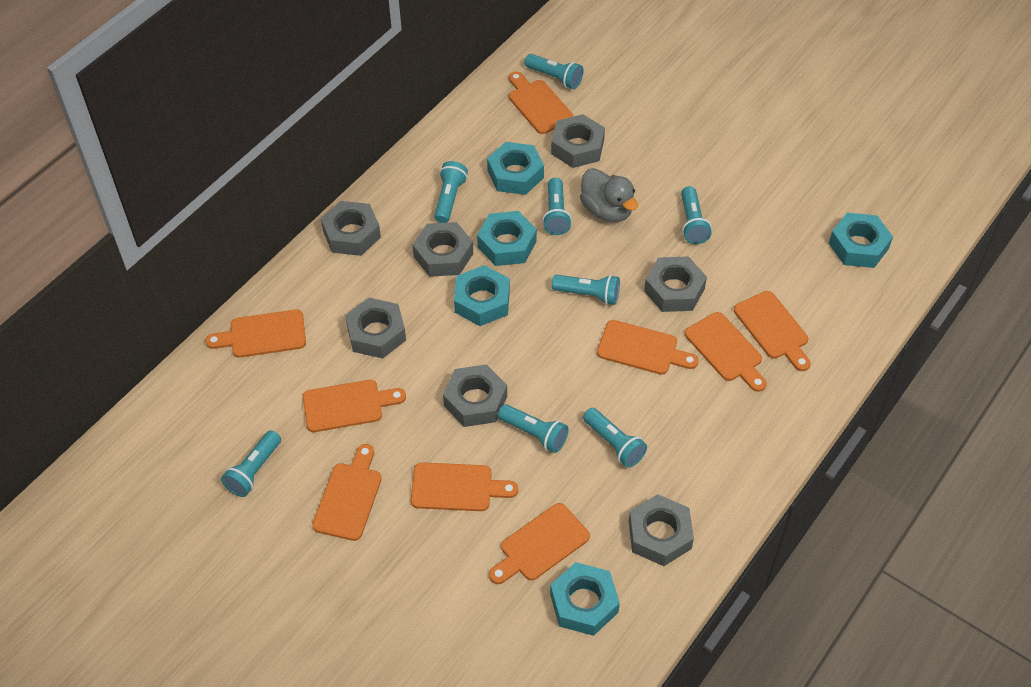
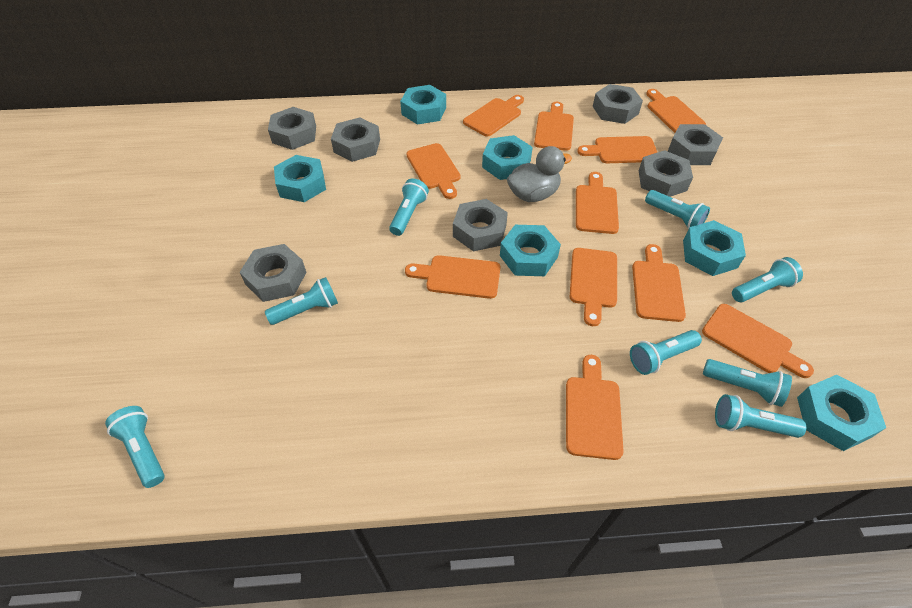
orange cutting board: [205,309,306,358] [303,380,406,432] [312,444,382,541] [411,462,518,511] [489,503,590,584] [509,71,574,134] [597,320,699,375] [685,312,767,392] [734,291,811,371] = 9 -> [405,255,501,299] [406,143,461,199] [463,95,524,137] [534,102,574,151] [566,355,624,460] [570,248,617,326] [576,172,619,234] [577,136,658,163] [632,244,686,322] [646,89,706,133] [702,304,814,378] = 11
turquoise nut: [454,265,510,326] [477,211,537,266] [487,142,544,195] [550,562,620,636] [829,213,893,268] = 5 -> [274,155,326,202] [400,85,446,125] [482,135,533,180] [500,225,561,276] [683,220,746,276] [797,375,886,451] = 6

